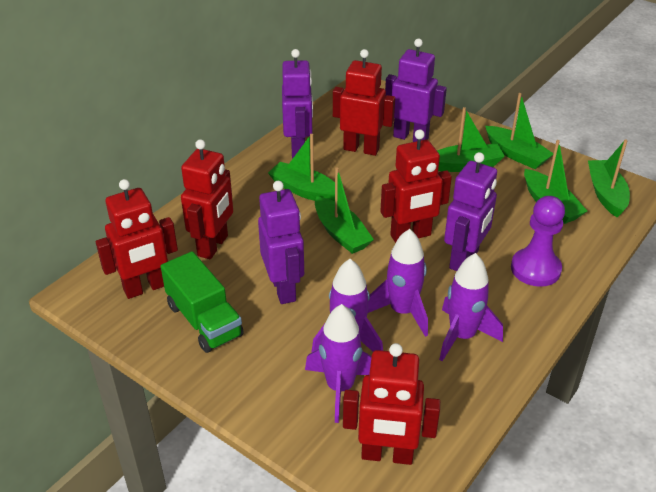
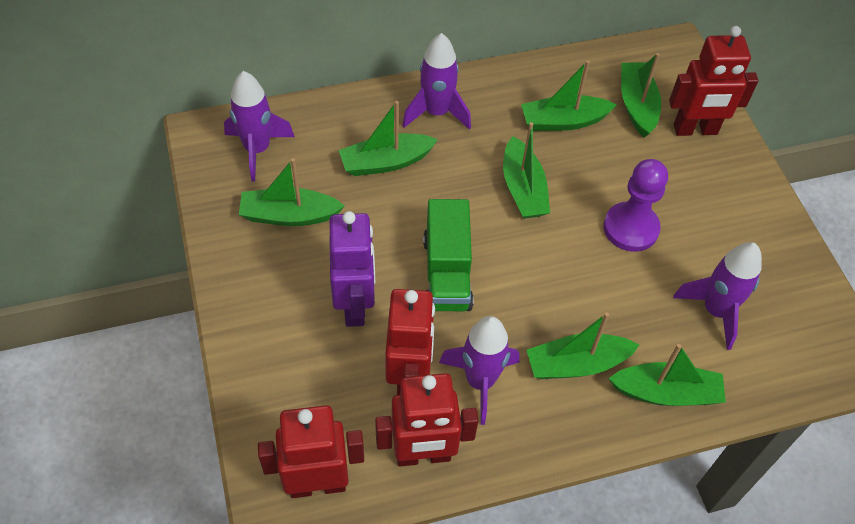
green boat: [268,134,335,201] [315,167,374,254] [437,107,505,172] [485,93,553,169] [524,140,587,224] [588,139,630,218] = 6 -> [239,158,345,226] [339,101,438,176] [503,122,550,219] [521,60,617,131] [527,312,639,379] [608,344,726,406] [621,53,661,138] = 7
purple robot: [258,181,304,304] [282,49,313,159] [385,39,447,142] [444,152,497,271] = 4 -> [329,211,375,327] = 1
red robot: [96,179,178,299] [181,139,233,259] [333,49,395,156] [343,343,440,465] [380,129,452,243] = 5 -> [258,405,364,498] [375,373,478,466] [385,289,435,395] [669,26,758,136] = 4

